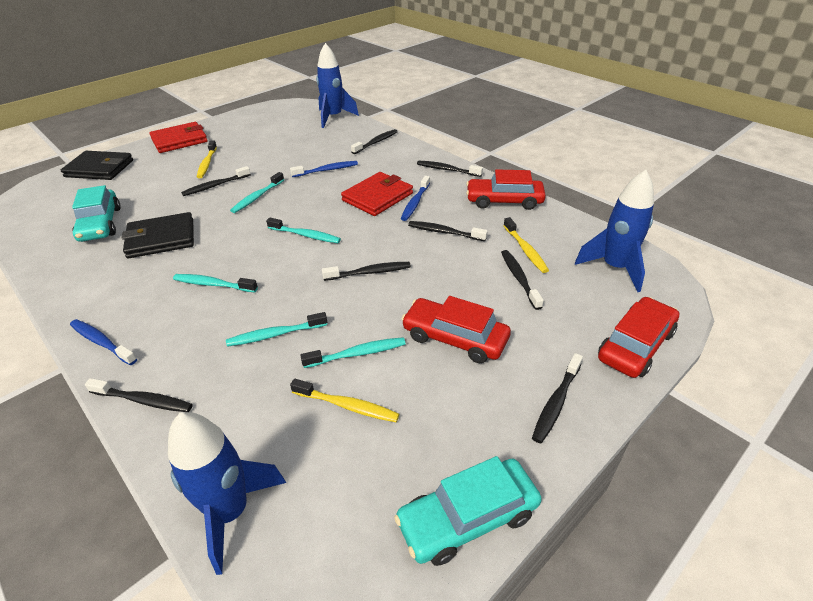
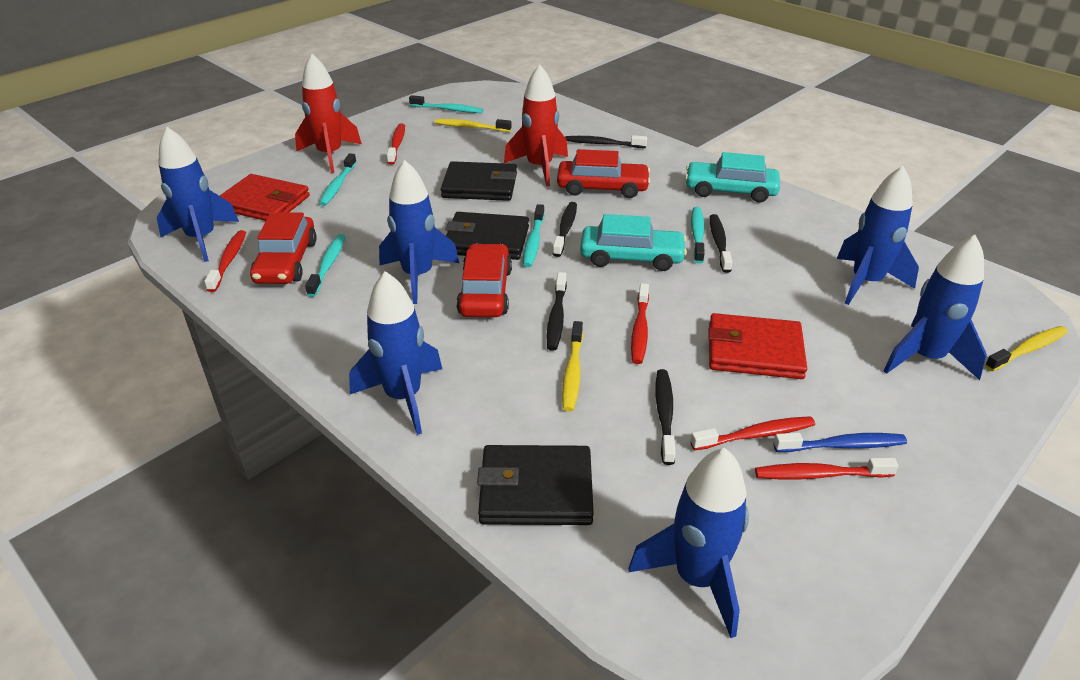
black toothbrush: [85,378,193,412] [181,166,251,196] [322,262,411,281] [351,129,398,154] [408,221,488,241] [417,161,483,177] [501,250,544,310] [532,353,583,444] = 8 -> [547,272,567,351] [553,202,577,257] [565,135,647,148] [655,369,676,465] [710,214,733,273] = 5
black wallet: [61,151,133,180] [122,212,194,258] = 2 -> [441,161,517,201] [445,212,529,260] [477,445,594,525] = 3
blue rocket: [168,412,286,575] [316,43,359,128] [575,170,654,292] = 3 -> [157,127,239,262] [349,271,442,435] [379,160,459,304] [628,448,749,638] [837,166,919,305] [883,235,987,380] = 6
blue toothbrush: [70,319,137,365] [290,161,358,177] [401,176,430,221] = 3 -> [774,433,907,452] = 1
red rocket: none = 0 -> [295,54,362,173] [504,64,568,187] = 2
red toothbrush: none = 0 -> [204,230,246,292] [387,123,405,165] [631,283,649,364] [690,416,815,450] [755,458,899,479] = 5

